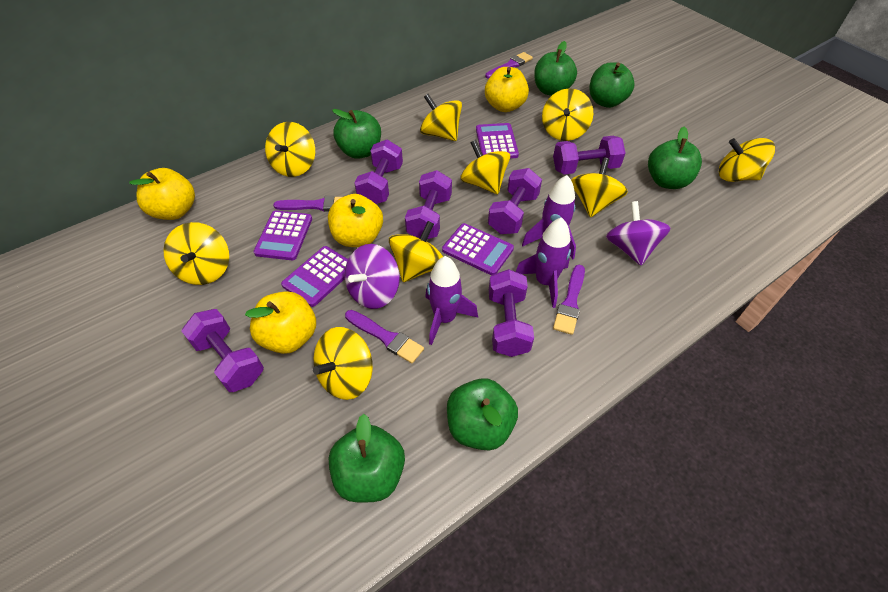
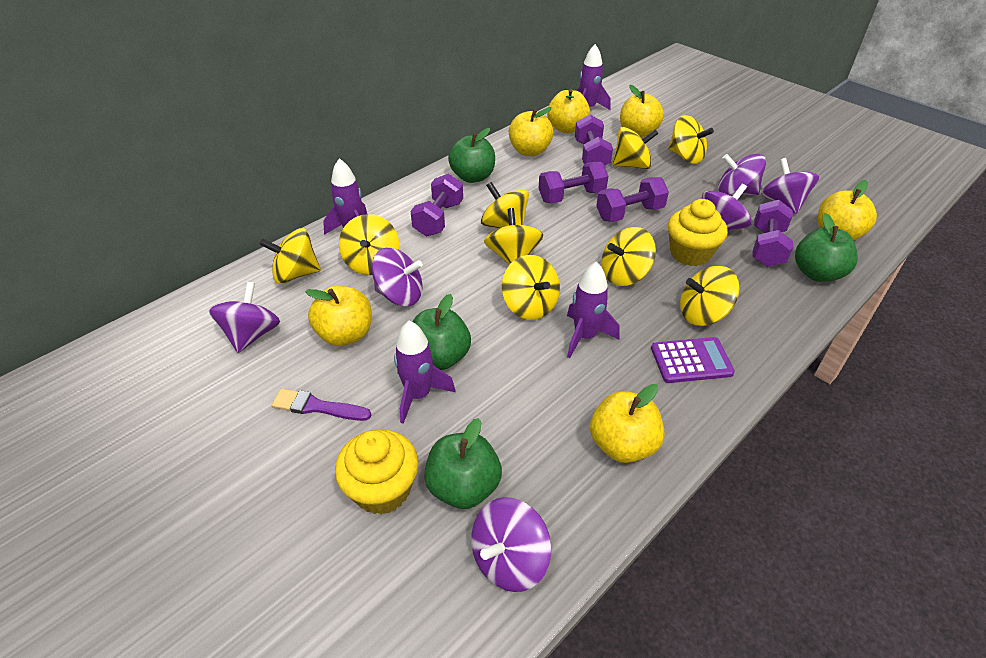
green apple: [329,414,405,503] [332,109,381,159] [447,378,518,450] [534,41,577,96] [590,62,635,108] [648,127,702,189] = 6 -> [412,294,471,370] [424,418,502,509] [448,128,495,183] [795,213,858,282] = 4
purple brush: [273,196,342,212] [345,310,424,363] [485,52,533,79] [553,265,585,335] = 4 -> [272,389,371,421] = 1
purple calculator: [253,210,312,260] [281,246,348,307] [442,223,514,275] [476,123,519,158] = 4 -> [651,337,735,383] = 1
purple dumbbell: [181,309,264,392] [355,140,403,204] [405,170,452,239] [488,168,542,234] [489,269,534,357] [553,136,625,175] = 6 -> [411,174,463,236] [539,162,608,203] [575,115,613,166] [596,177,669,222] [752,200,793,267] = 5
purple rocket: [425,256,478,345] [516,217,571,308] [522,175,576,259] = 3 -> [323,158,367,235] [394,321,456,424] [567,262,620,358] [577,44,611,110] = 4
purple spinning top: [345,244,400,309] [606,201,671,266] = 2 -> [209,282,280,353] [372,248,423,306] [471,497,551,592] [702,184,752,230] [718,154,766,196] [761,158,819,214] = 6
yellow apple: [129,168,195,220] [245,291,316,354] [328,194,383,247] [485,67,529,112] = 4 -> [305,286,371,346] [509,107,554,156] [547,89,590,133] [590,384,665,463] [620,85,664,137] [818,180,877,240] = 6
yellow cupcake: none = 0 -> [335,429,419,514] [668,199,728,266] = 2

